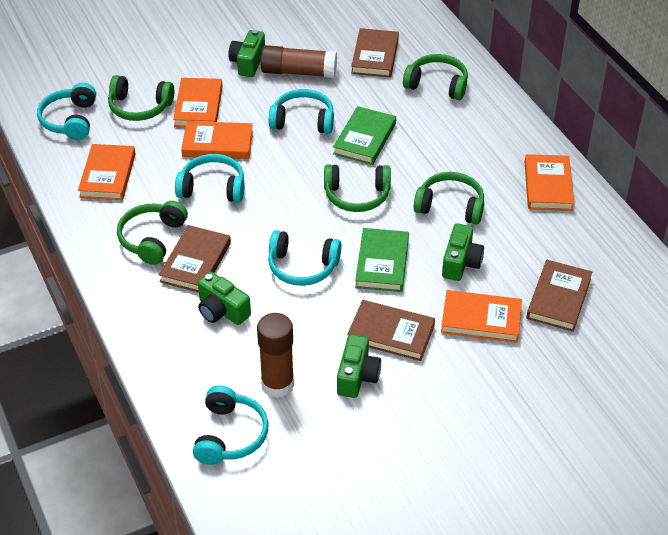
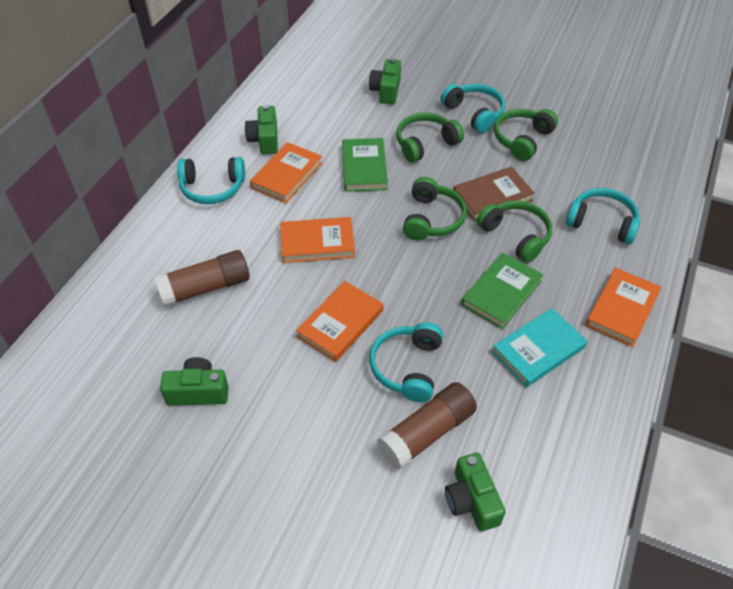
brown book: [159,225,231,292] [347,300,435,361] [351,28,399,77] [526,260,592,332] = 4 -> [453,166,535,222] = 1
green headphones: [108,75,174,121] [117,201,188,265] [324,164,391,212] [403,54,468,100] [413,172,484,225] = 5 -> [396,112,464,163] [403,177,467,241] [477,201,552,263] [494,109,558,161] = 4
orange book: [78,144,136,200] [173,78,222,127] [181,121,253,159] [441,290,522,343] [525,154,574,211] = 5 -> [250,142,322,203] [280,217,355,263] [296,281,383,362] [585,268,662,347] = 4
turquoise book: none = 0 -> [492,308,587,387] = 1
turquoise headphones: [37,83,96,140] [175,154,244,202] [193,386,269,465] [268,230,341,286] [269,89,334,134] = 5 -> [177,157,245,204] [369,322,443,402] [441,84,505,133] [566,188,640,244] = 4

